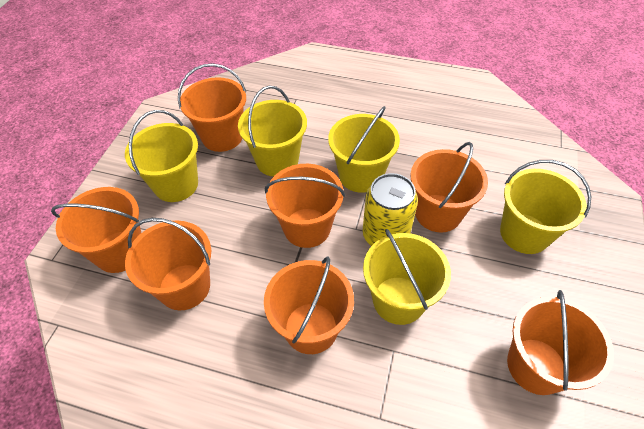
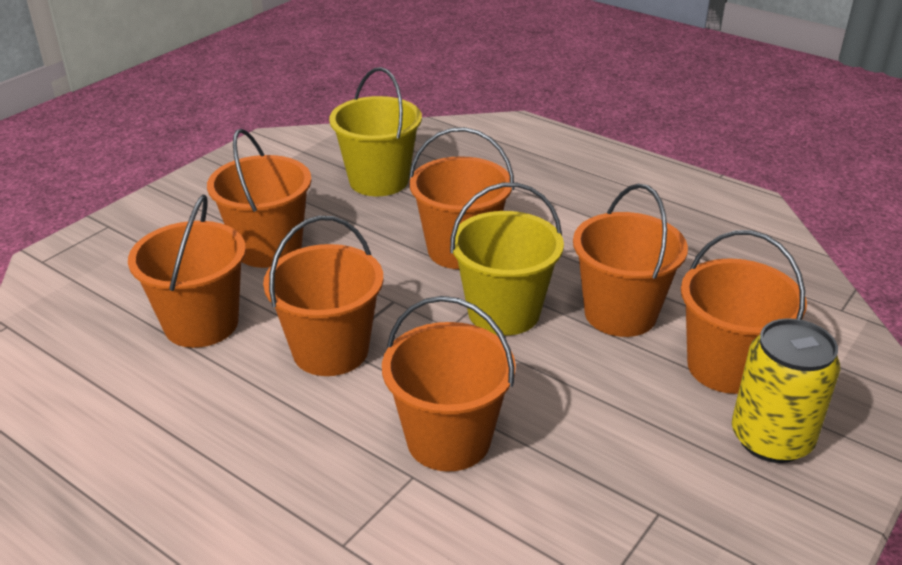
yellow bucket: [125,110,198,202] [238,86,307,177] [328,106,400,193] [363,229,451,325] [500,160,591,254] = 5 -> [329,67,422,196] [450,183,564,336] = 2

